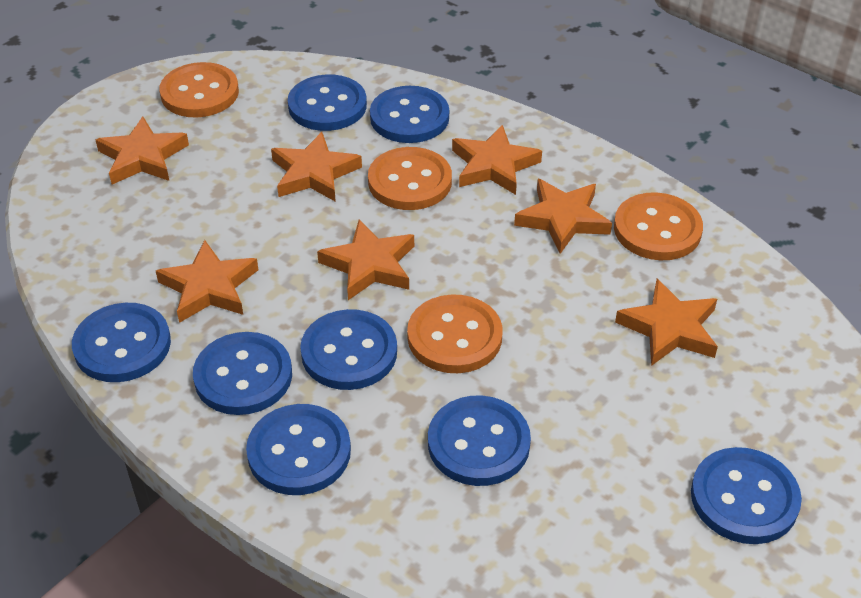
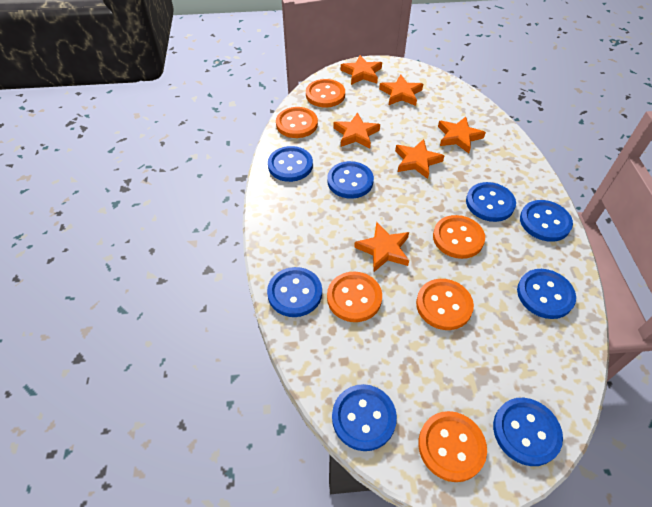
orange button: [159,62,239,118] [368,147,452,210] [407,294,503,373] [614,192,703,260] = 4 -> [276,107,318,138] [306,79,345,108] [327,272,382,322] [416,279,474,330] [418,411,487,482] [433,215,485,259] = 6
orange star: [96,117,189,185] [156,240,258,323] [271,132,362,202] [317,220,414,300] [452,125,542,195] [514,179,612,254] [615,279,718,366] = 7 -> [333,112,380,148] [341,55,382,85] [354,222,409,272] [379,75,423,106] [395,139,444,179] [438,117,486,153] = 6

